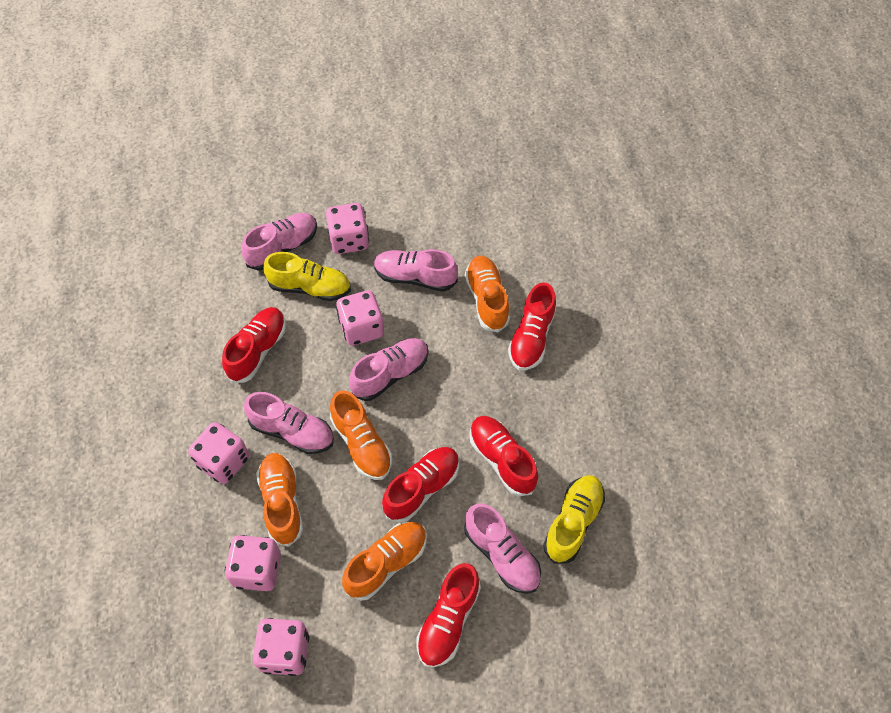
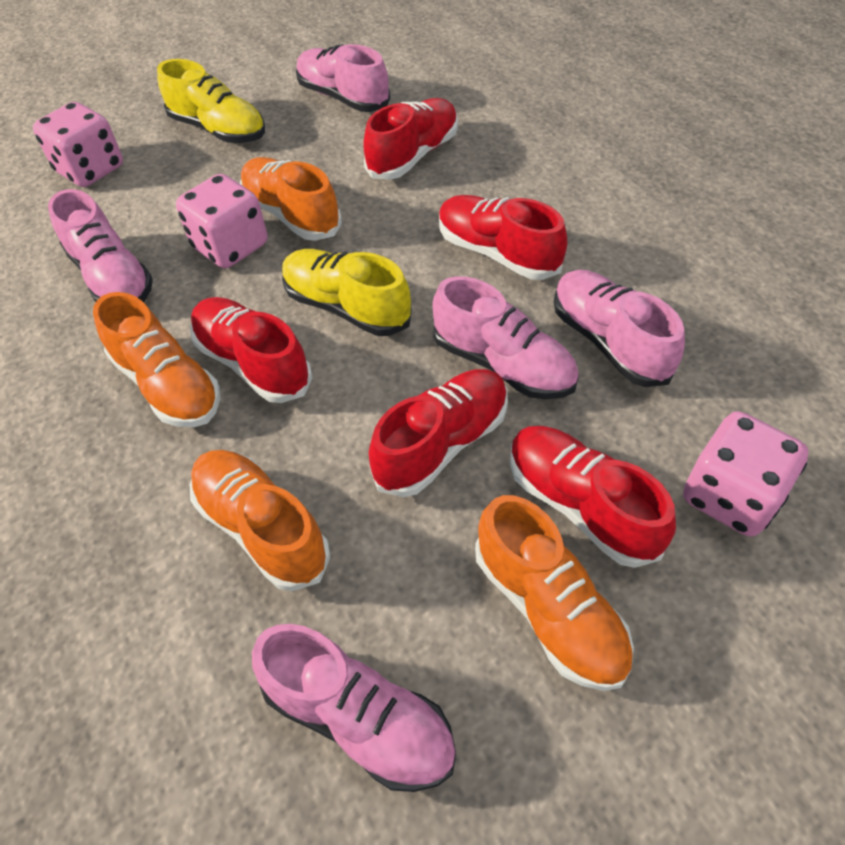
pink dice: [188,422,249,484] [225,535,281,591] [253,618,310,676] [326,203,369,254] [336,290,384,346] = 5 -> [33,102,123,187] [176,174,267,268] [683,411,809,537] = 3

